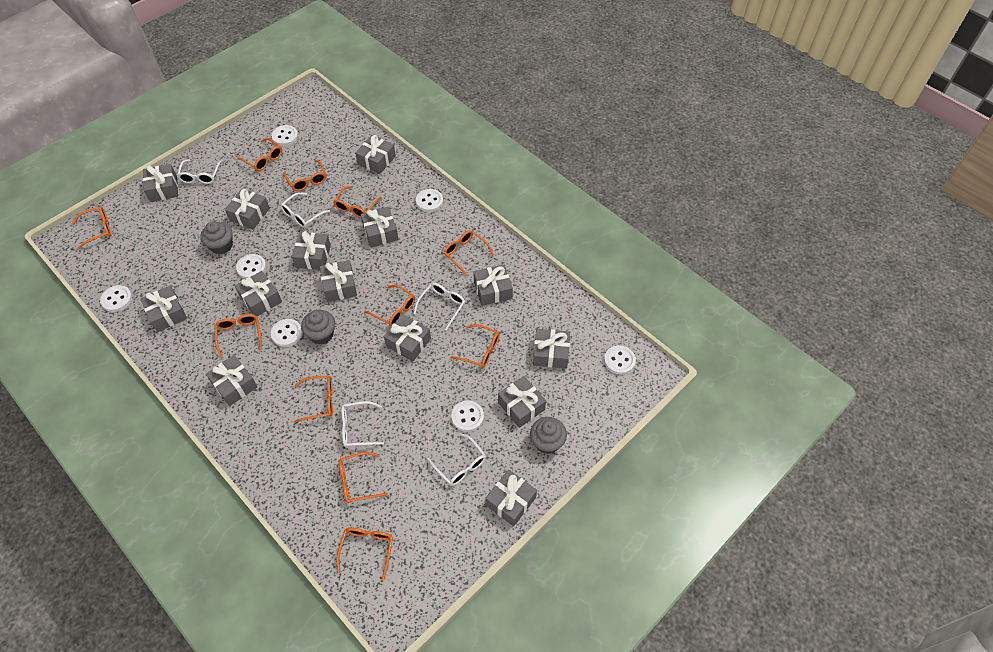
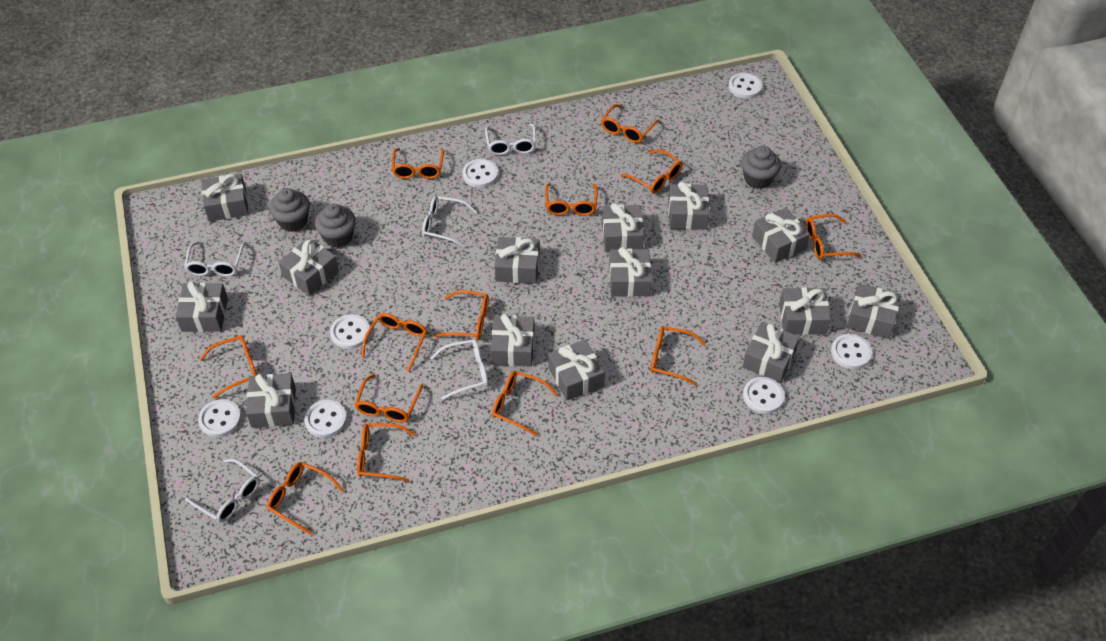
orange glasses: [72,206,111,249] [215,314,262,359] [237,138,282,171] [283,160,326,191] [294,376,333,423] [333,186,382,218] [337,528,393,580] [339,452,388,503] [364,285,415,326] [444,230,494,276] [450,324,500,368] = 11 -> [199,336,257,399] [267,462,343,535] [355,374,423,422] [357,423,415,482] [361,313,427,372] [392,148,444,179] [434,290,489,340] [492,371,558,436] [545,183,598,216] [601,104,659,143] [620,149,682,194] [651,326,706,385] [806,214,861,260] = 13

